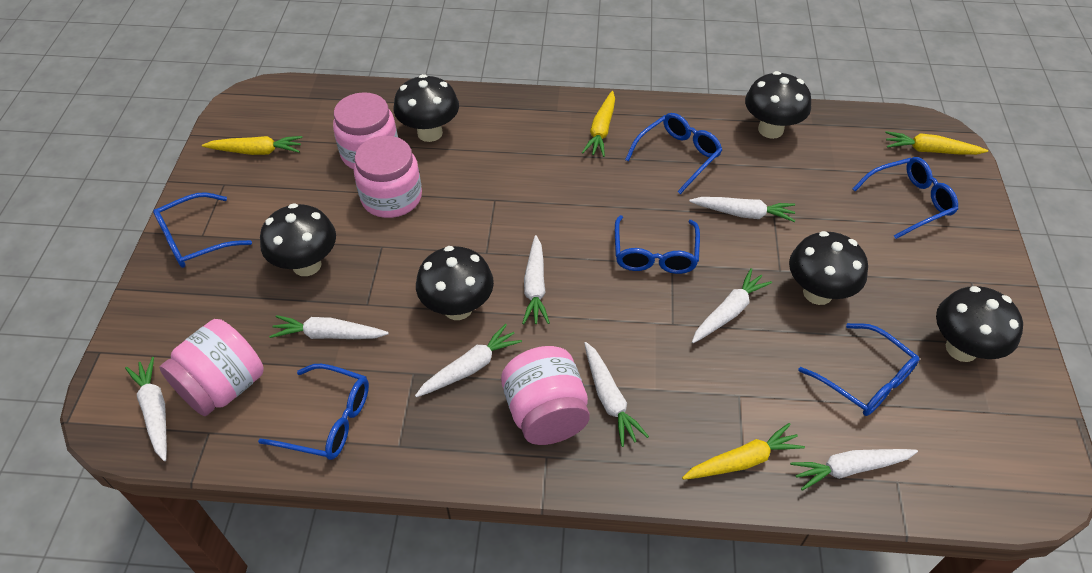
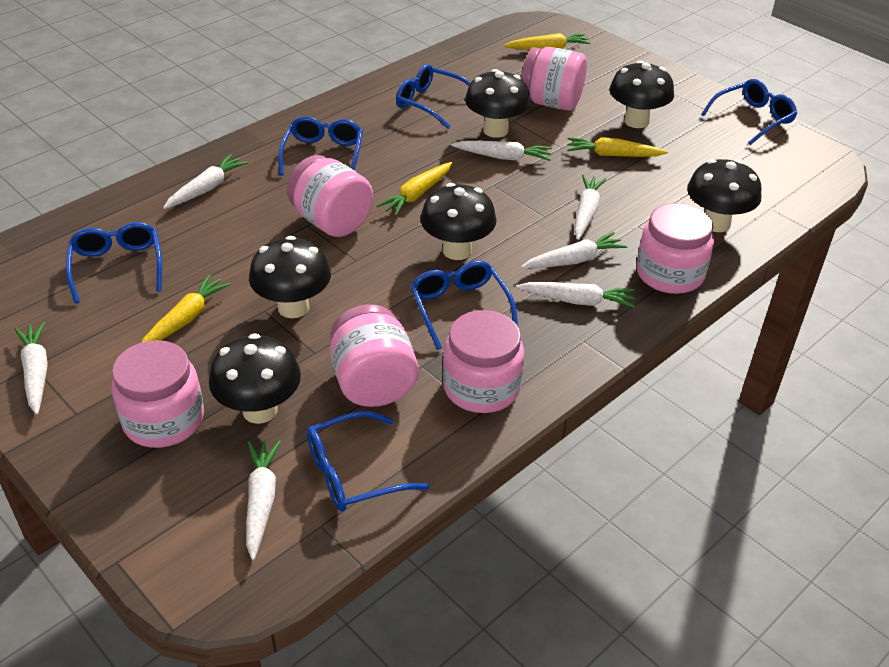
pink jar: [160,319,264,416] [333,92,398,169] [354,136,422,218] [501,346,590,445] = 4 -> [112,340,204,448] [287,155,373,237] [330,304,418,407] [443,310,524,413] [521,47,587,111] [636,203,714,294] = 6
white carrot: [125,357,167,461] [269,315,389,339] [415,324,522,397] [522,235,550,324] [584,342,649,447] [689,197,796,222] [692,268,772,343] [790,449,918,491] = 8 -> [14,322,48,415] [163,154,248,209] [246,440,281,560] [451,141,552,161] [516,282,635,308] [521,232,627,269] [574,175,606,240] = 7

